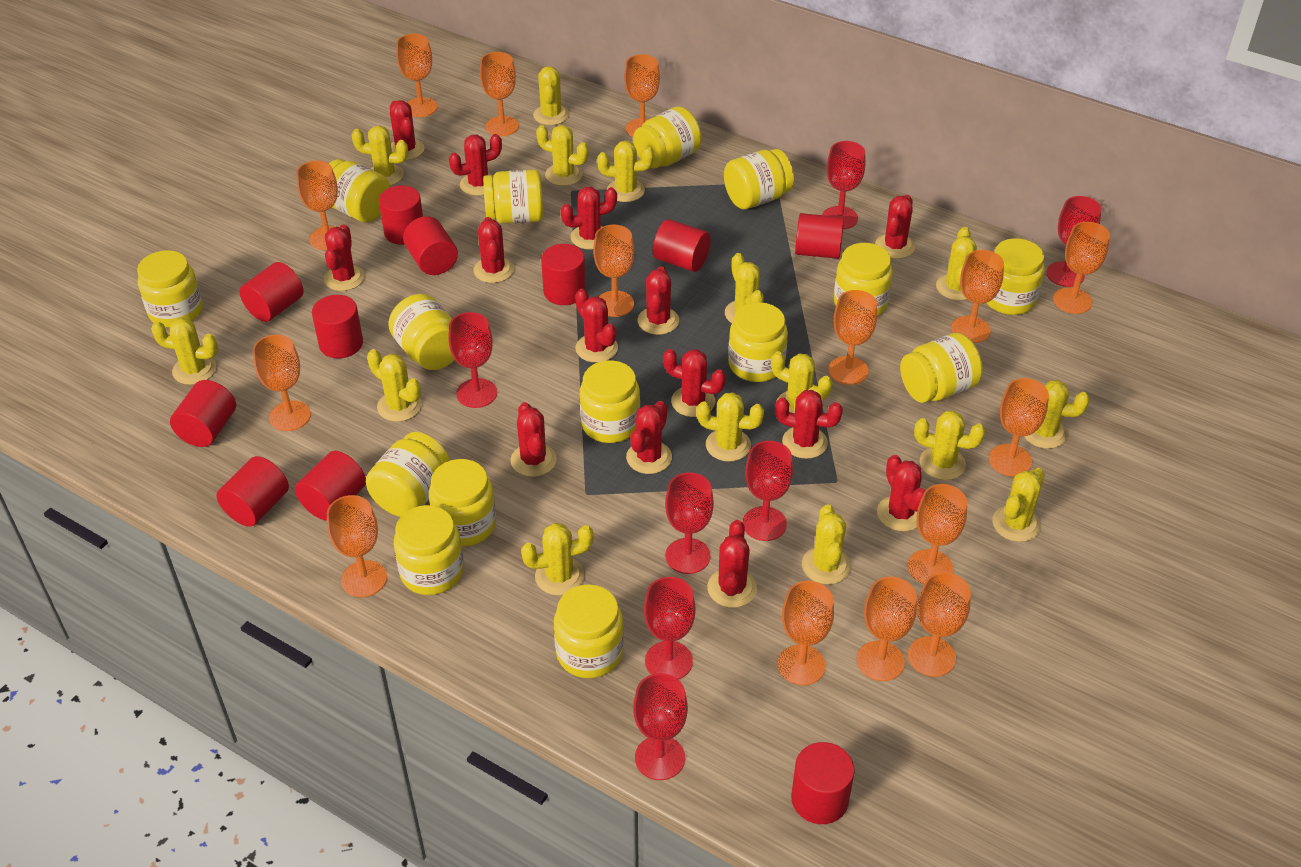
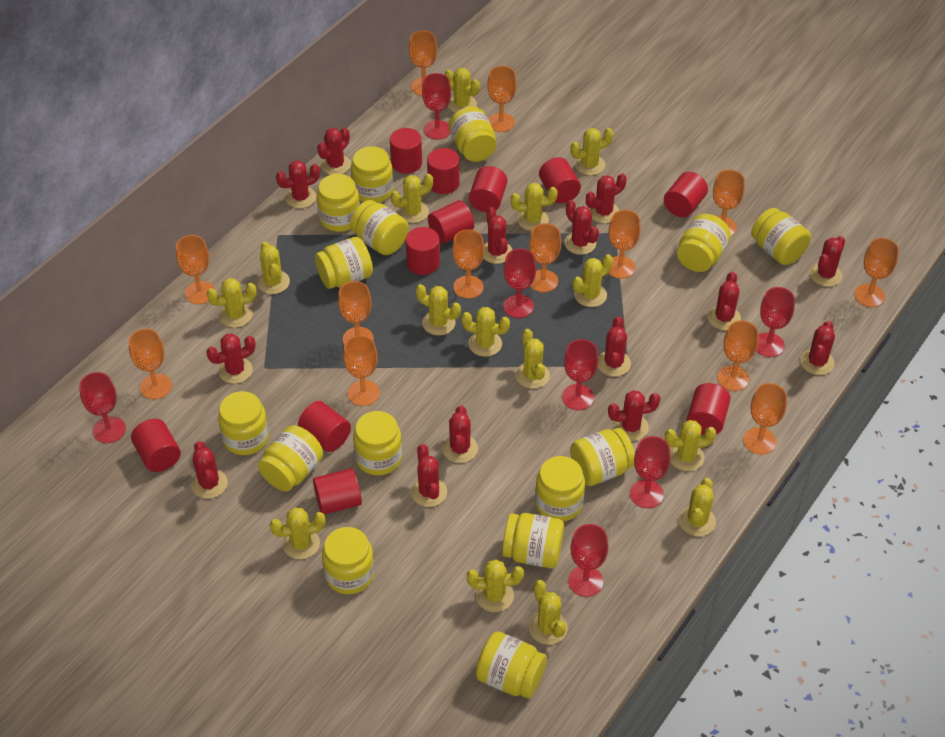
orange goblet: [253,334,311,431] [297,161,338,250] [327,495,387,597] [396,34,438,117] [480,52,519,136] [593,225,634,317] [624,54,660,137] [778,581,834,685] [828,290,877,385] [857,577,917,681] [908,484,967,584] [908,572,971,677] [951,250,1004,343] [989,378,1049,476] [1053,222,1110,314] = 15 -> [128,329,172,399] [176,235,215,304] [338,281,374,345] [343,335,380,406] [409,31,437,96] [452,229,484,299] [487,66,516,132] [529,223,561,292] [608,210,641,279] [713,170,745,236] [717,320,759,391] [743,383,787,455] [854,238,899,307] = 13

